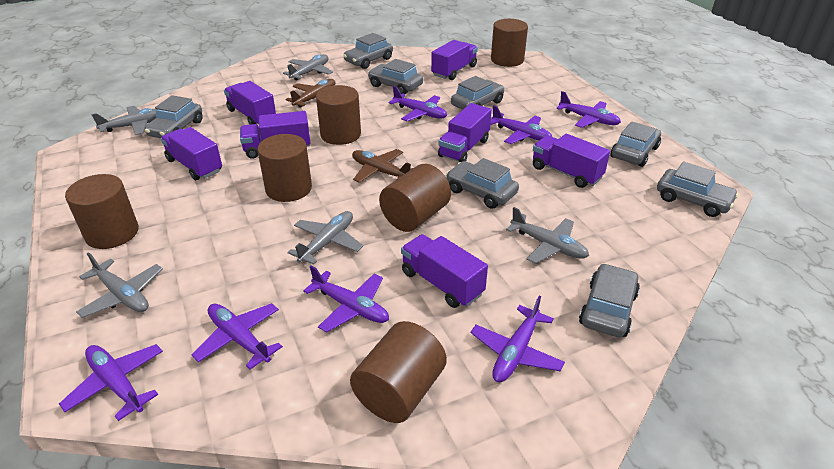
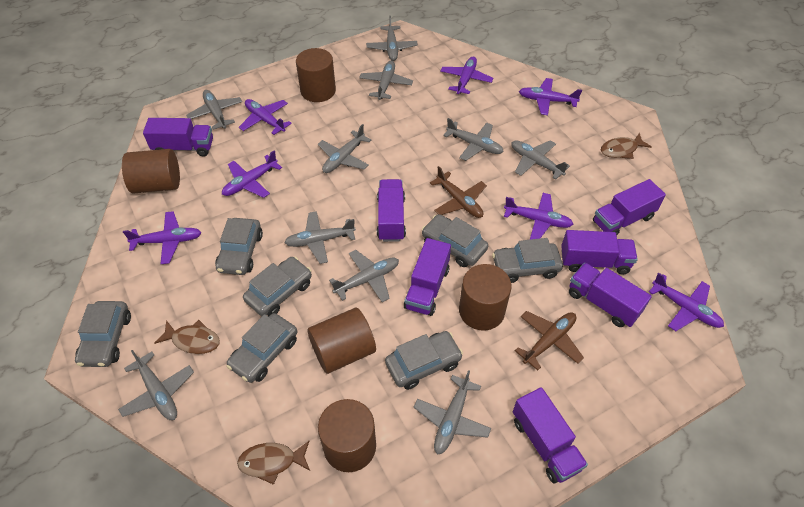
brown cylinder: [65,174,139,249] [257,134,312,202] [316,85,361,145] [350,321,447,423] [379,164,451,232] [491,19,528,67] = 6 -> [122,149,180,194] [296,48,336,102] [307,308,376,374] [318,399,376,472] [459,264,512,331] = 5
brown fish: none = 0 -> [154,320,220,354] [237,441,310,485] [601,133,652,159] = 3
grey car: [145,95,203,138] [343,33,393,69] [368,59,423,94] [446,158,519,209] [451,76,504,110] [579,263,640,337] [610,122,661,167] [657,161,739,217] = 8 -> [75,301,131,367] [215,218,263,275] [226,313,297,383] [243,257,312,316] [385,331,463,390] [422,214,488,267] [492,238,563,283] = 7
grey plane: [76,252,163,318] [92,106,156,135] [283,54,333,80] [288,211,363,265] [506,207,589,264] = 5 -> [118,350,194,420] [186,90,242,130] [284,211,356,264] [318,124,371,173] [329,250,399,302] [359,60,413,100] [366,16,418,61] [414,370,491,455] [443,118,504,161] [511,140,570,180] = 10

